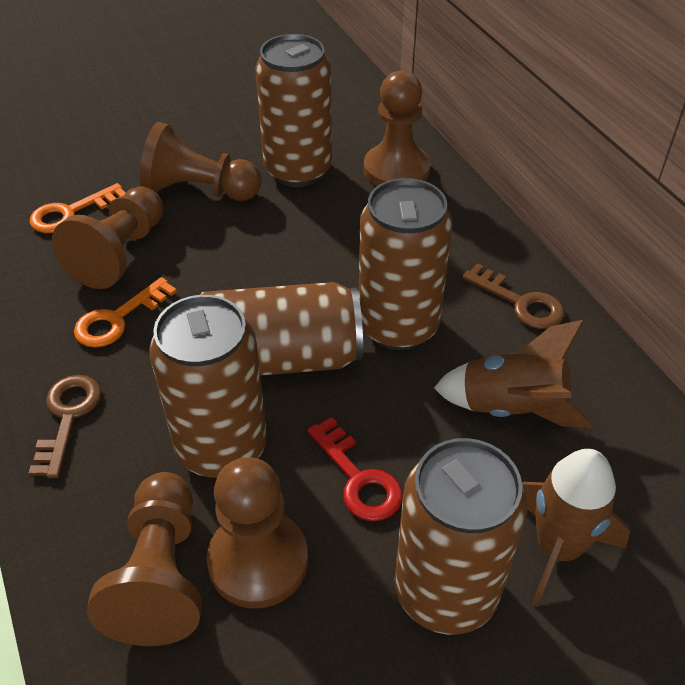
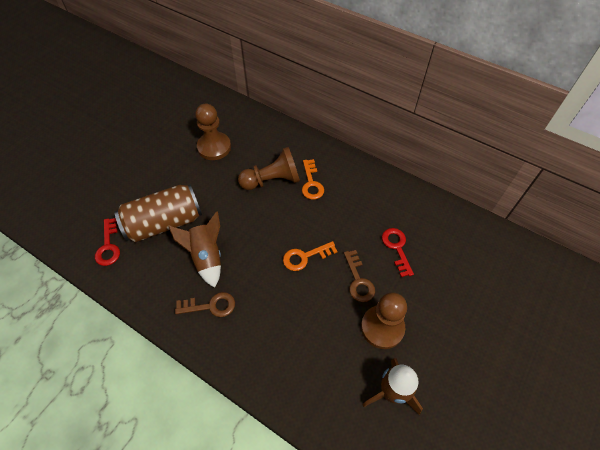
brown can: [149,295,267,478] [200,282,363,376] [255,34,332,187] [359,178,453,350] [395,438,528,635] = 5 -> [115,184,202,242] = 1
brown pawn: [52,187,163,289] [87,472,202,646] [140,122,262,201] [207,457,308,609] [364,71,431,186] = 5 -> [195,104,231,160] [238,147,300,190] [361,292,407,349] = 3
red key: [308,417,402,521] = 1 -> [95,218,120,266] [382,228,414,277] = 2

